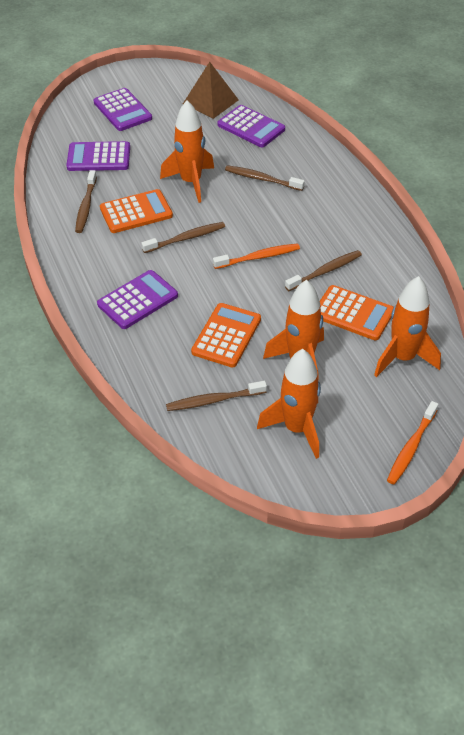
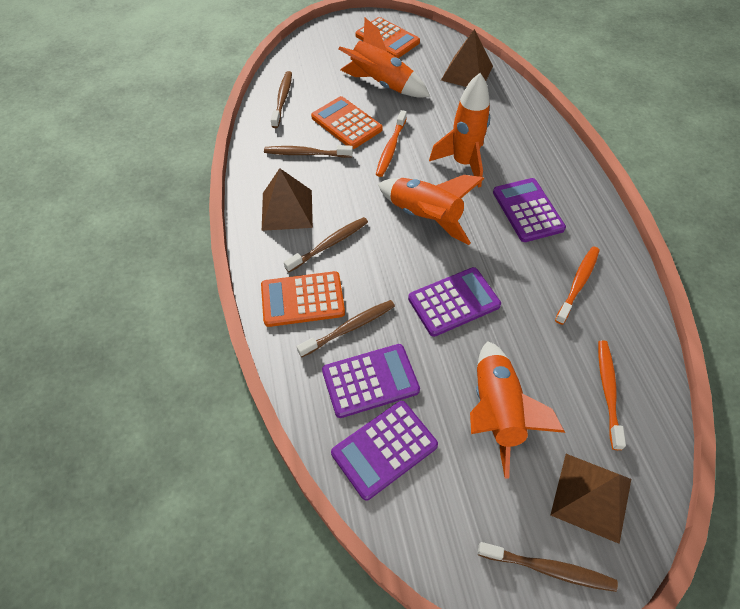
brown pyramid: [183,62,239,119] = 1 -> [262,168,313,231] [441,29,493,87] [551,454,631,544] = 3
orange toothbrush: [213,243,300,269] [387,401,438,484] = 2 -> [376,110,407,177] [555,246,600,325] [598,340,626,450] = 3

